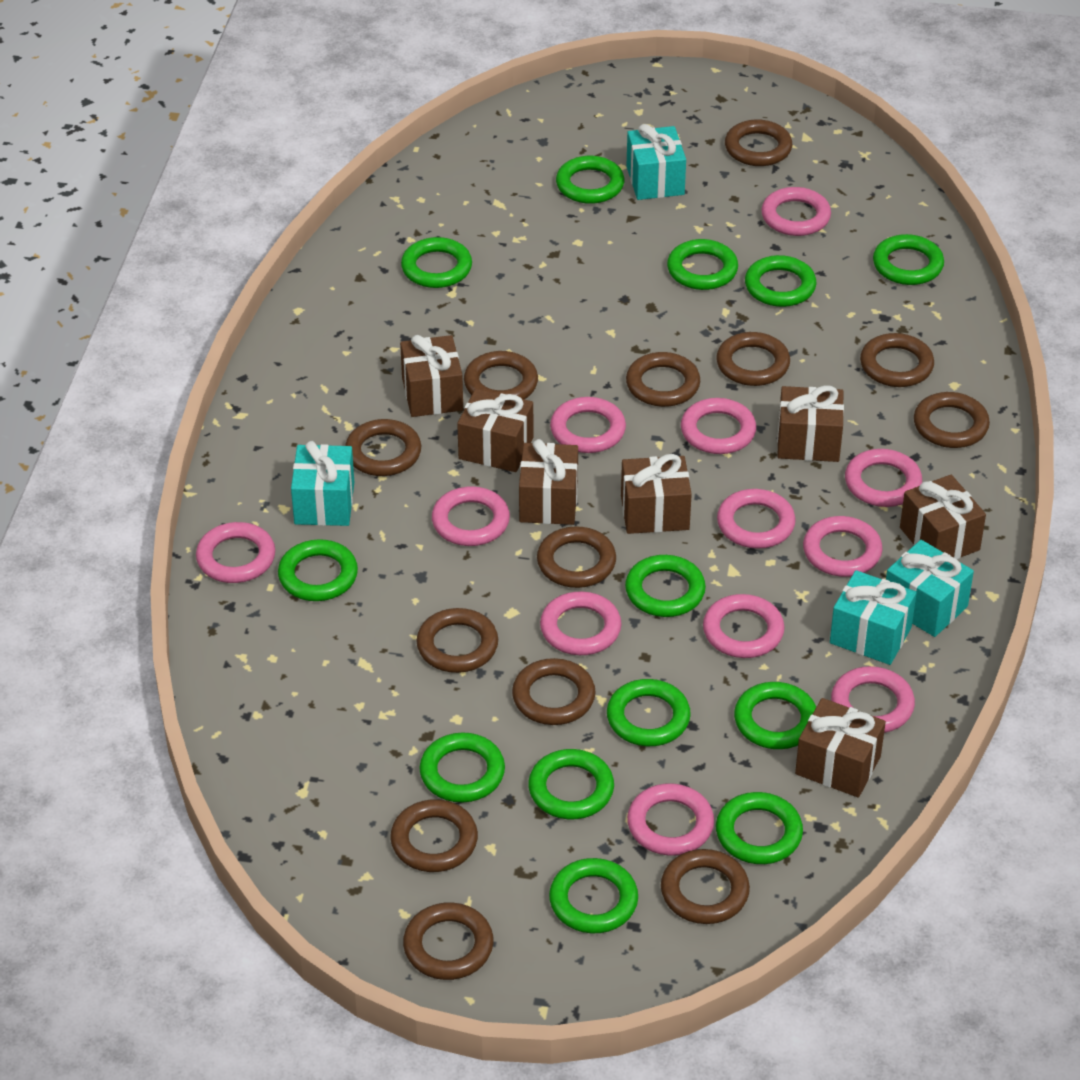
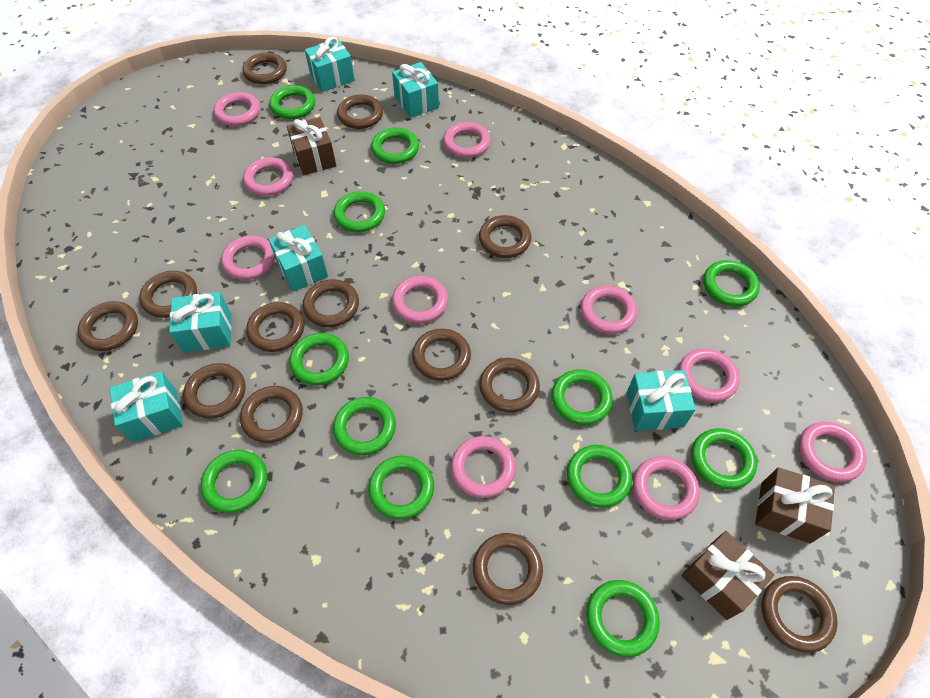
brown gift: [400,335,463,417] [457,389,533,472] [519,439,578,525] [621,454,692,534] [777,386,844,462] [795,698,886,798] [900,475,986,559] = 7 -> [287,117,336,175] [681,531,774,620] [755,467,835,543] = 3
green ring: [278,539,358,601] [401,237,472,288] [420,733,505,803] [528,749,614,819] [549,858,638,933] [556,156,624,204] [607,679,691,746] [625,555,706,617] [667,239,738,290] [716,792,803,864] [734,682,816,749] [745,255,816,307] [873,234,944,285] = 13 -> [201,450,267,513] [269,85,315,119] [289,333,349,385] [333,397,396,455] [334,191,385,232] [368,456,434,519] [371,127,419,164] [551,369,613,425] [567,445,632,508] [586,580,660,657] [691,428,757,490] [703,260,760,307] = 12
pink ring: [196,522,275,583] [432,486,510,546] [540,591,622,655] [550,397,626,453] [627,783,714,856] [681,398,756,454] [703,594,785,658] [717,489,796,549] [761,187,831,236] [803,516,883,577] [831,666,915,733] [845,449,922,507] = 12 -> [214,92,260,126] [221,236,276,280] [243,157,293,196] [392,276,448,324] [443,122,491,158] [451,436,516,498] [580,285,637,334] [633,456,700,520] [679,348,740,402] [799,422,867,482] = 10
turquoise gift: [291,441,354,526] [626,124,686,200] [830,570,917,665] [886,540,974,637] = 4 -> [110,371,183,442] [169,292,232,352] [269,225,328,292] [305,37,355,92] [392,62,439,118] [626,370,696,431] = 6

